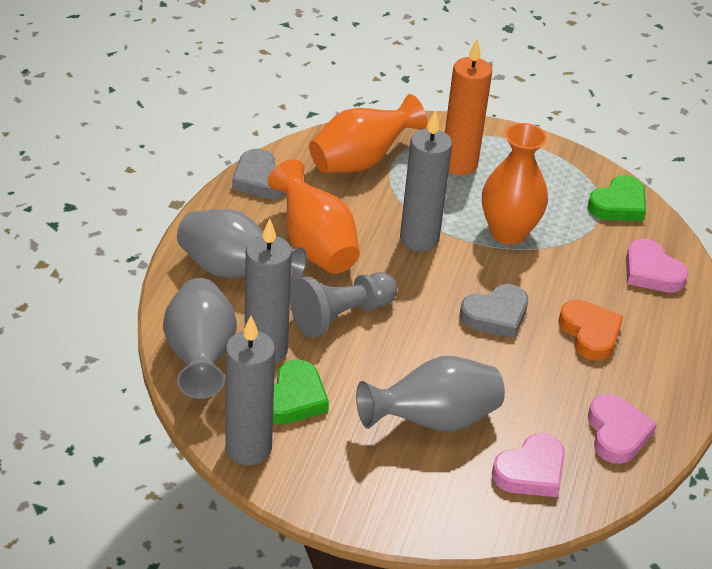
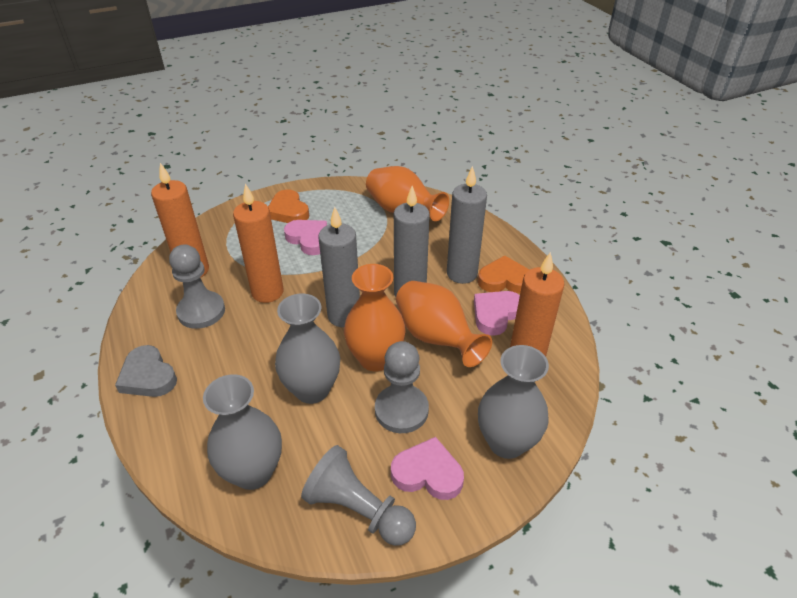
green heart: [273,360,329,425] [588,175,646,221] = 2 -> none = 0
grey heart: [232,149,286,199] [460,284,528,338] = 2 -> [115,345,177,397] = 1
grey pawn: [290,272,397,338] = 1 -> [169,244,225,329] [301,445,416,546] [375,341,429,433] = 3
orange candle: [445,38,492,175] = 1 -> [151,163,209,278] [233,184,284,303] [510,252,565,357] = 3
orange heart: [558,300,624,361] = 1 -> [268,189,309,223] [478,255,529,294] = 2

